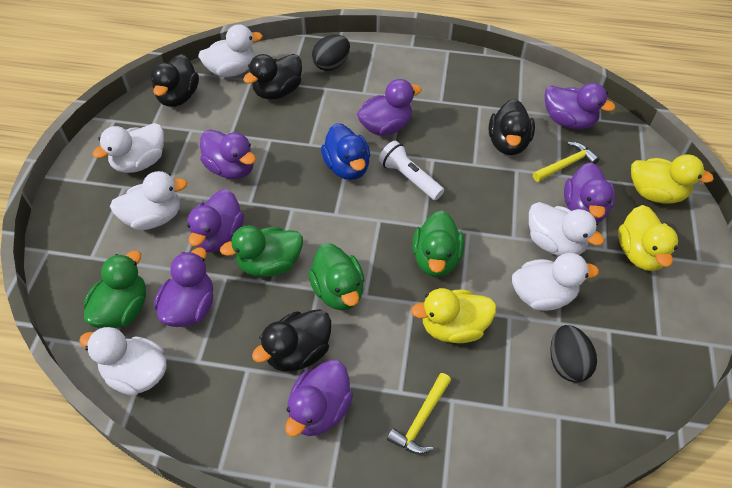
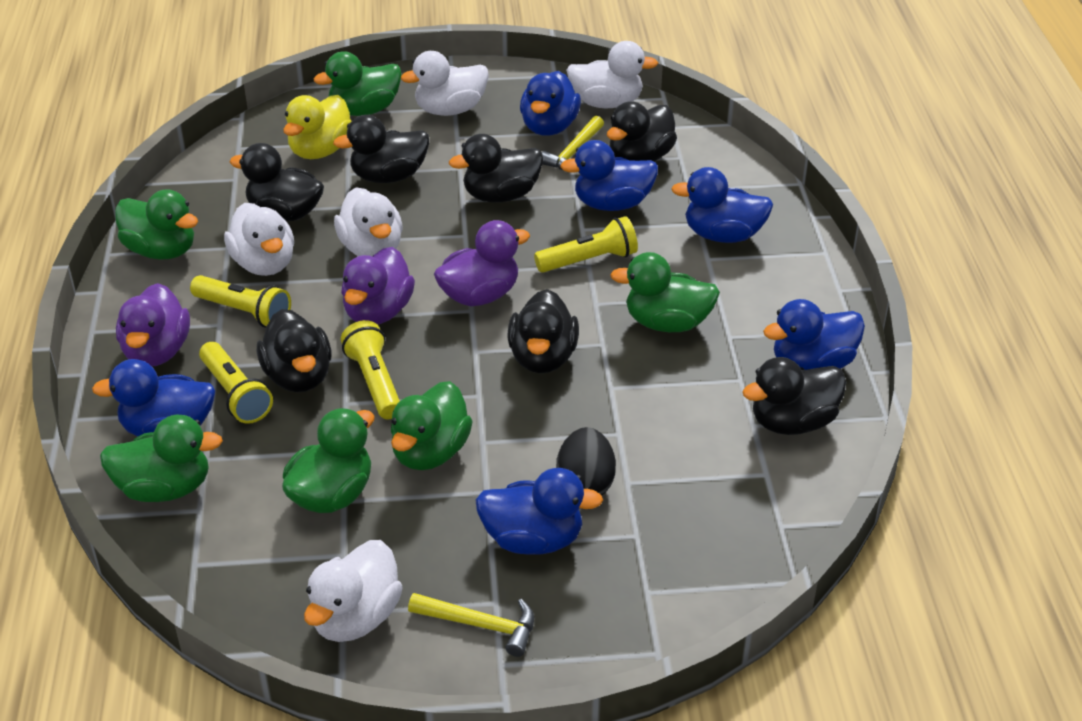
black duck: [151,54,199,107] [243,54,302,100] [252,309,331,372] [489,99,535,155] = 4 -> [230,143,324,221] [257,309,331,392] [333,115,429,183] [449,134,543,202] [507,289,579,373] [607,101,677,162] [742,357,846,435] = 7
black egg: [312,35,350,71] [550,325,597,383] = 2 -> [556,427,616,495] = 1
blue duck: [321,123,370,180] = 1 -> [92,359,215,437] [475,468,603,555] [520,71,581,136] [560,140,658,211] [671,167,773,243] [763,299,865,370] = 6
green duck: [84,251,146,328] [220,225,303,277] [308,243,365,310] [412,211,464,277] = 4 -> [100,415,223,502] [115,189,198,260] [282,408,375,513] [314,51,402,116] [391,381,473,470] [610,252,720,332] = 6
purple duck: [154,248,213,327] [187,189,244,252] [200,129,256,179] [285,360,353,437] [357,79,422,136] [545,83,615,129] [564,162,615,223] = 7 -> [116,283,190,367] [341,247,415,325] [434,220,530,306] = 3
white duck: [79,327,166,396] [93,123,164,173] [110,171,187,230] [198,24,263,77] [512,253,599,311] [529,202,604,256] = 6 -> [224,203,294,276] [304,540,403,642] [334,188,403,256] [401,51,489,116] [566,41,658,108] = 5
white flashlight: [379,141,444,200] = 1 -> none = 0
yellow duck: [411,288,496,343] [618,205,678,271] [631,154,714,204] = 3 -> [283,95,352,159] = 1
yellow flashlight: none = 0 -> [190,275,291,328] [199,342,273,424] [341,320,400,419] [534,216,638,273] = 4

